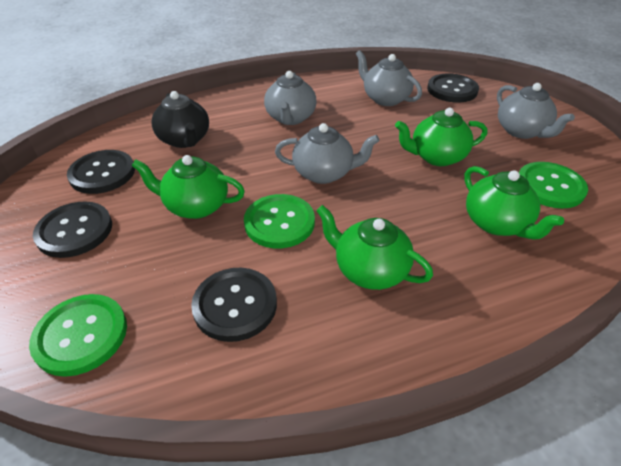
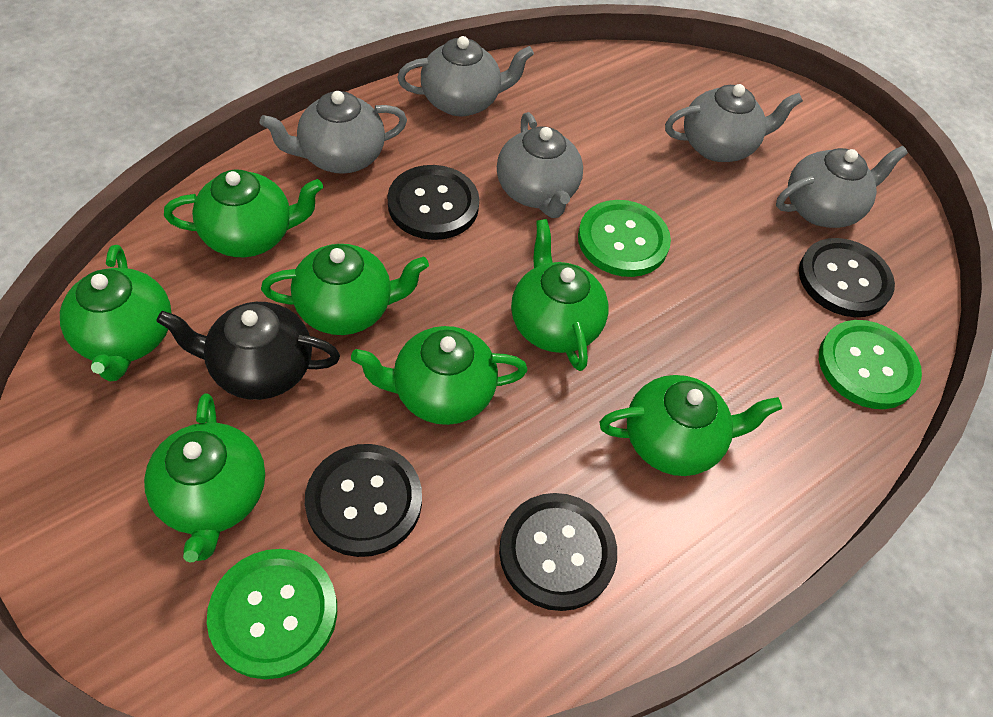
green teapot: [131,155,245,219] [316,205,433,290] [395,108,487,166] [464,166,564,240] = 4 -> [60,245,172,381] [144,393,265,563] [164,169,323,257] [261,244,429,335] [351,326,528,425] [511,219,608,371] [599,375,782,476] = 7
grey teapot: [264,71,317,125] [275,123,380,184] [356,50,422,106] [497,83,575,139] = 4 -> [259,91,407,174] [397,36,534,116] [497,112,583,218] [665,84,803,162] [776,146,908,228] = 5

